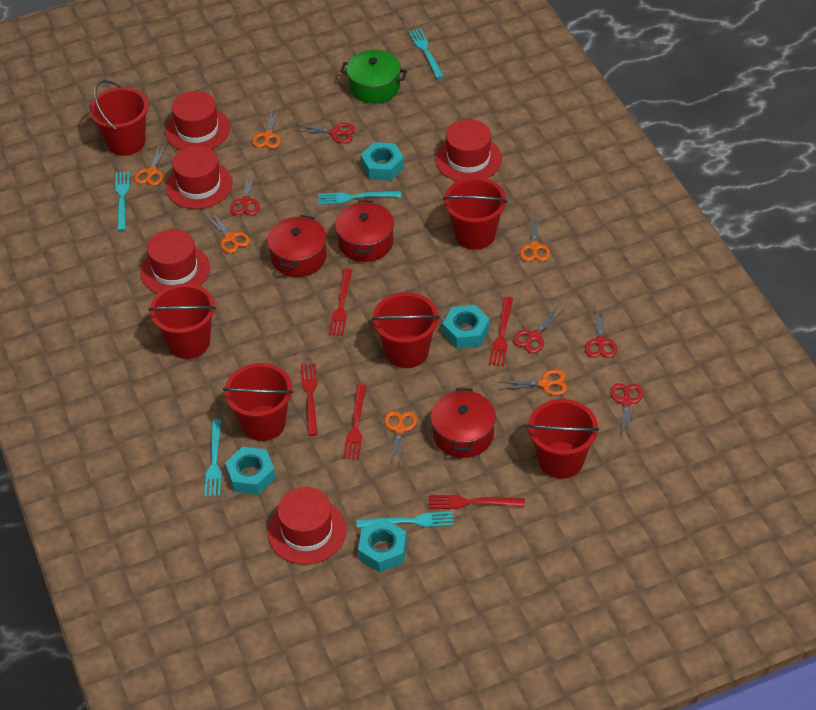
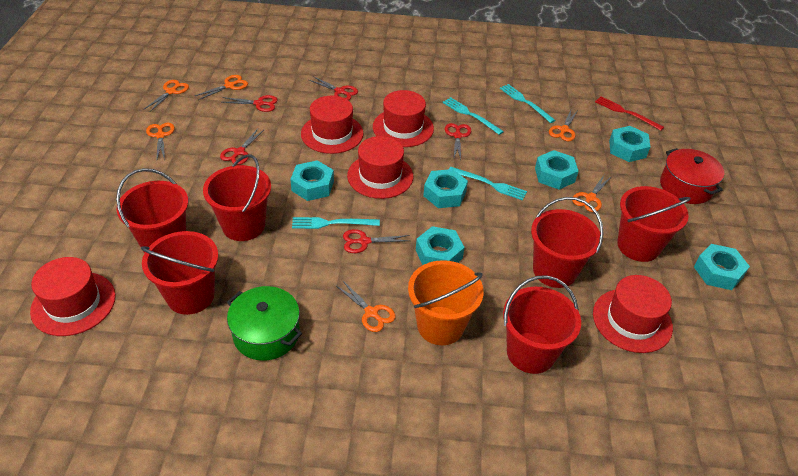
orange bucket: none = 0 -> [408,260,484,345] = 1
red fork: [301,363,317,436] [328,268,352,336] [343,384,366,460] [429,495,525,509] [489,297,513,366] = 5 -> [595,96,664,131] = 1
red pot: [267,215,327,277] [335,201,394,262] [431,388,496,458] = 3 -> [660,148,724,204] = 1
turquoise fork: [115,171,129,231] [204,419,222,497] [318,191,401,205] [357,511,454,528] [409,29,444,79] = 5 -> [292,217,380,229] [442,97,504,135] [449,167,527,201] [500,84,555,123] = 4
turquoise nut: [225,447,276,495] [358,519,407,573] [361,142,404,181] [442,305,490,349] = 4 -> [290,160,334,201] [416,226,464,265] [423,169,468,208] [535,150,578,190] [609,126,650,162] [694,244,750,290] = 6

